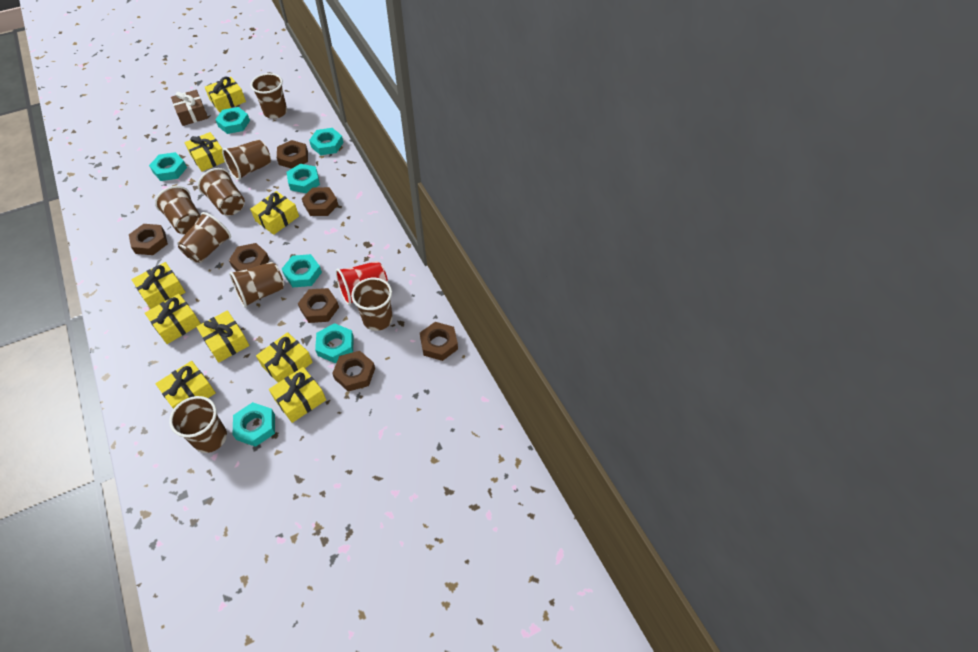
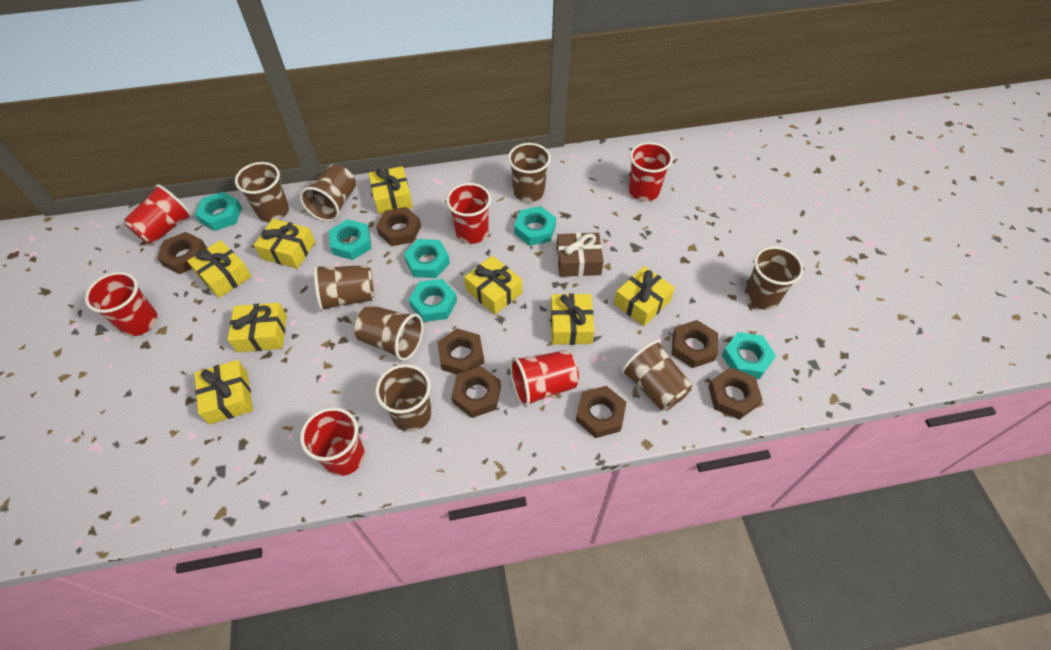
red cup: [336,261,388,305] = 1 -> [85,272,158,336] [124,184,192,244] [300,407,365,476] [446,183,491,244] [510,350,579,407] [628,142,673,201] = 6
turquoise nut: [149,152,187,181] [215,107,250,134] [232,402,275,447] [282,254,322,287] [286,164,320,193] [309,128,343,155] [315,323,354,363] = 7 -> [195,192,242,231] [329,219,371,260] [404,239,450,278] [409,279,457,322] [514,206,556,246] [722,332,776,379] = 6
yellow gift: [131,262,185,309] [145,294,201,344] [155,361,216,409] [185,132,225,172] [197,310,249,363] [205,76,246,112] [250,191,299,235] [256,332,313,383] [269,367,326,423] = 9 -> [187,240,252,298] [194,360,253,424] [227,303,287,352] [254,219,315,269] [369,166,413,214] [464,256,522,315] [551,293,594,345] [614,266,675,326] = 8

